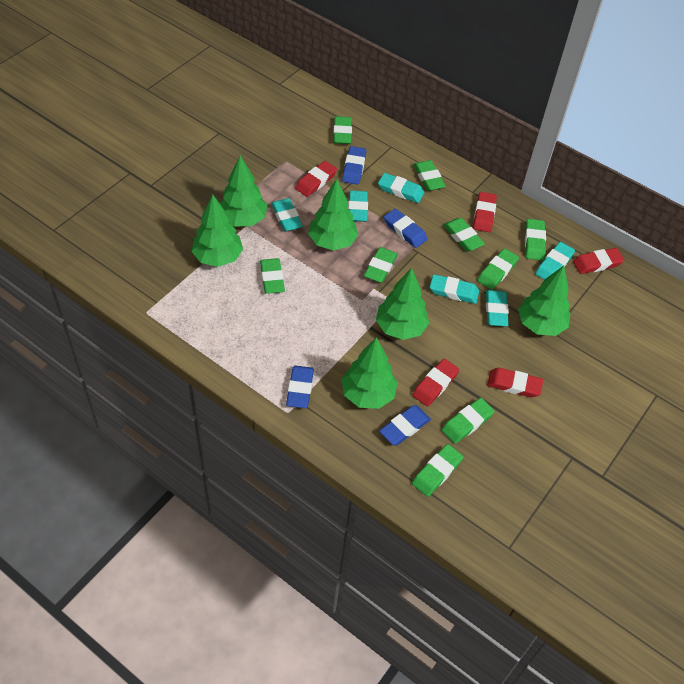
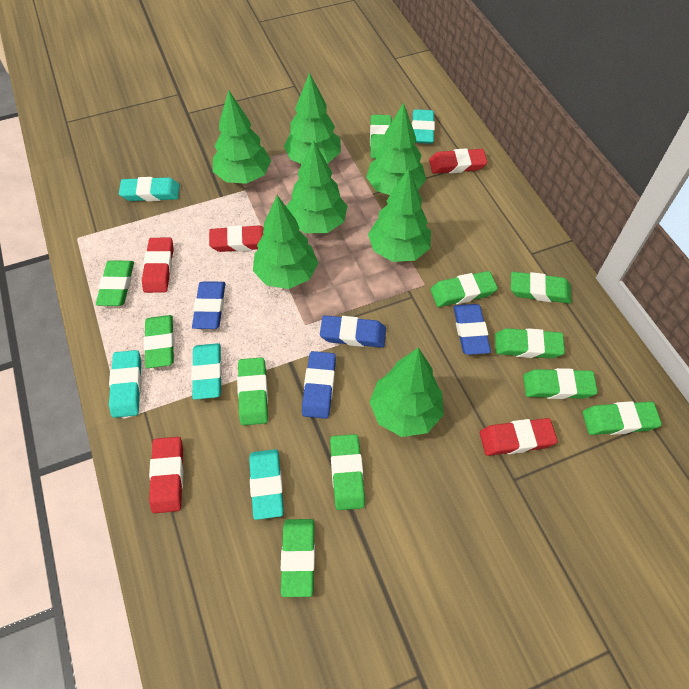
green eraser: [260,258,285,294] [333,116,352,144] [364,247,398,283] [412,444,463,497] [413,160,446,191] [442,398,495,444] [443,218,485,251] [477,248,519,290] [525,219,546,261] = 9 -> [96,260,134,306] [144,315,174,368] [237,357,268,426] [281,519,315,597] [330,434,365,510] [370,115,392,159] [430,271,498,307] [495,328,565,359] [511,272,571,303] [523,368,598,399] [582,401,662,435] = 11
green tree: [191,194,243,267] [220,156,267,227] [308,179,358,251] [341,337,398,409] [376,268,429,340] [518,266,570,336] = 6 -> [213,90,271,184] [253,195,318,289] [284,73,341,164] [286,140,347,233] [366,103,426,195] [368,168,431,262] [369,347,444,437] = 7
turquoise eraser: [271,198,303,232] [348,190,368,222] [378,173,424,203] [430,274,479,304] [486,290,509,326] [535,242,575,280] = 6 -> [109,350,142,418] [119,177,180,201] [191,343,222,399] [249,449,284,520] [412,109,435,144] = 5

